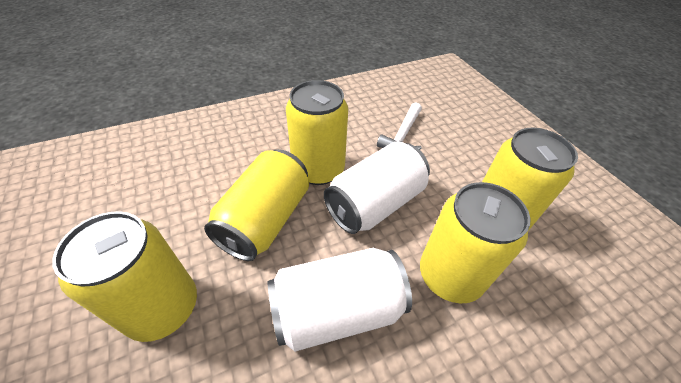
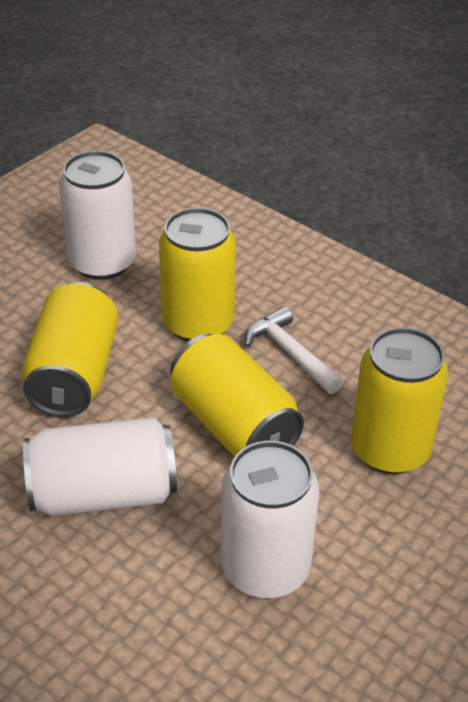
white can: [268,248,412,352] [324,141,430,234] = 2 -> [23,417,177,516] [59,151,136,280] [221,441,319,598] = 3
yellow can: [52,211,197,342] [204,149,309,261] [286,80,348,185] [420,182,530,303] [482,128,578,231] = 5 -> [21,282,119,417] [159,208,236,341] [170,334,304,457] [351,327,449,474] = 4

